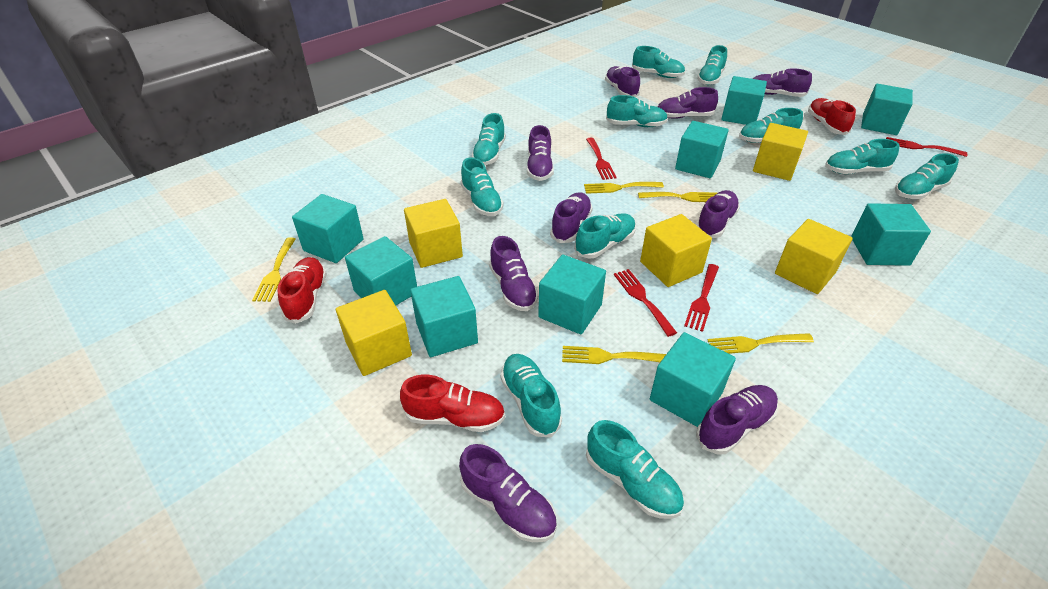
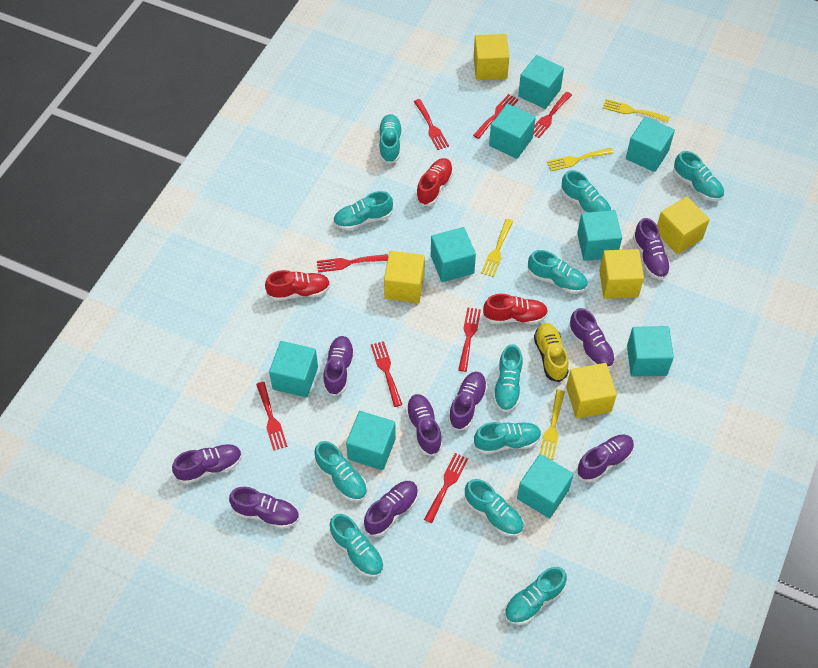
red fork: [586,138,617,180] [614,269,677,337] [684,264,719,332] [886,137,967,157] = 4 -> [256,382,287,451] [317,254,388,272] [371,341,402,407] [414,99,449,150] [424,453,468,523] [458,307,481,372] [473,94,519,139] [533,92,572,138] = 8
yellow fork: [252,237,295,302] [562,346,666,364] [584,182,664,194] [638,192,717,202] [707,333,814,354] = 5 -> [481,219,513,277] [540,389,565,460] [547,148,614,171] [603,99,670,122] = 4
yellow shoe: none = 0 -> [534,323,569,382] = 1

